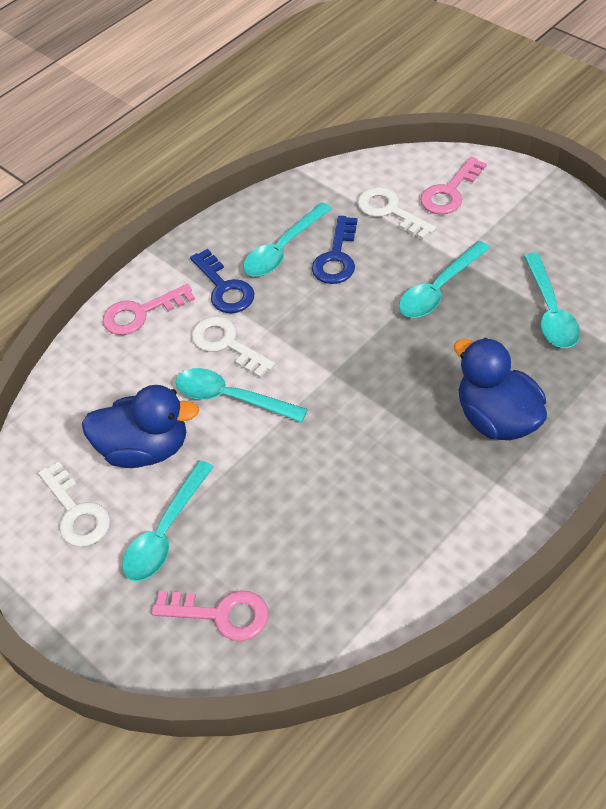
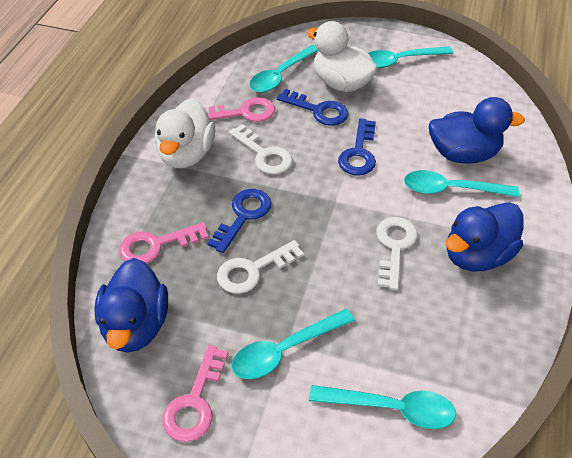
blue duck: [82,385,199,468] [454,338,547,440] = 2 -> [94,258,168,353] [429,97,525,164] [446,202,523,271] = 3
blue key: [190,249,255,313] [312,216,358,284] = 2 -> [207,189,271,253] [277,89,348,126] [338,119,376,175] = 3
white duck: none = 0 -> [155,98,215,168] [307,21,378,92] = 2

